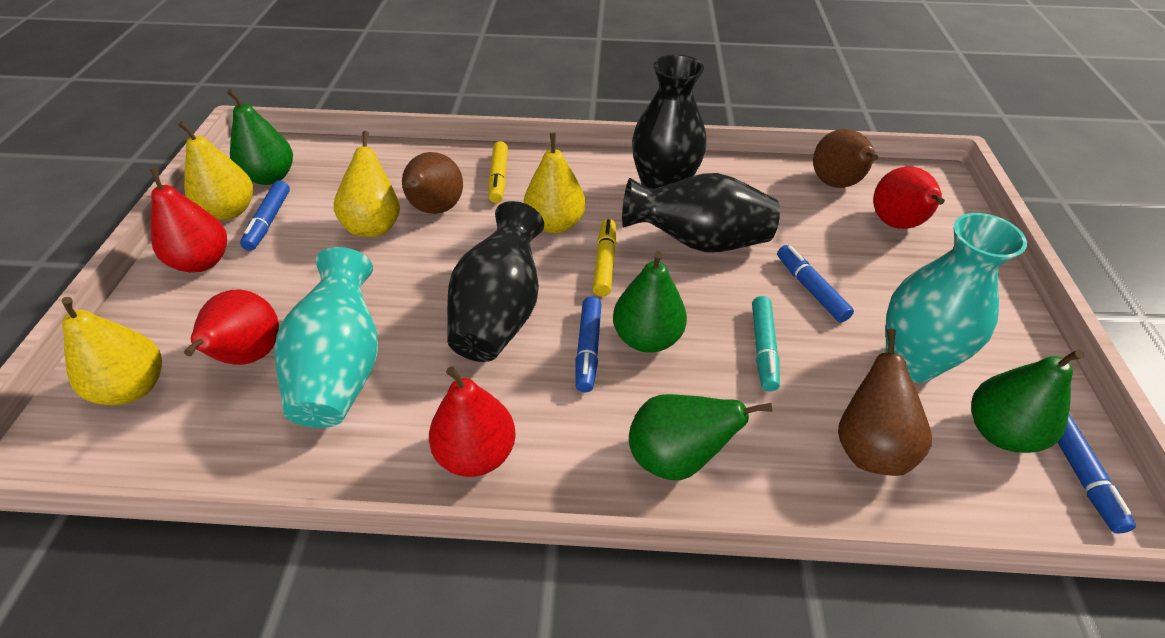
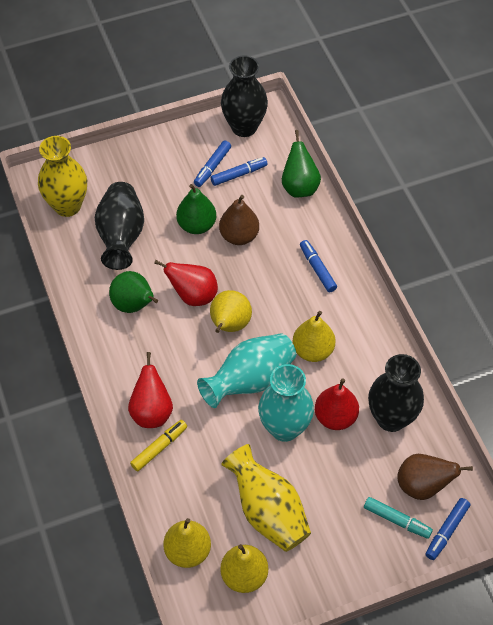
brown pear: [402,152,463,214] [813,129,878,188] [838,329,932,476] = 3 -> [219,195,259,245] [397,454,473,500] = 2
green pear: [227,89,293,185] [613,251,687,353] [629,394,772,481] [971,350,1084,453] = 4 -> [109,271,158,313] [176,184,216,234] [282,130,321,198] = 3
red pear: [150,168,227,273] [184,289,279,365] [429,366,516,477] [873,167,945,229] = 4 -> [128,352,173,428] [154,260,218,306] [315,378,359,430] = 3
yellow marker: [488,141,508,203] [593,219,616,296] = 2 -> [130,420,187,472] = 1
yellow vase: none = 0 -> [38,136,87,217] [221,444,311,552] = 2

